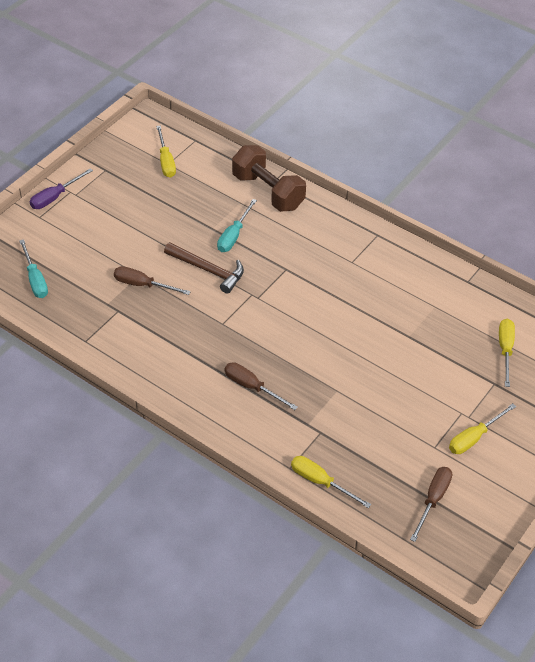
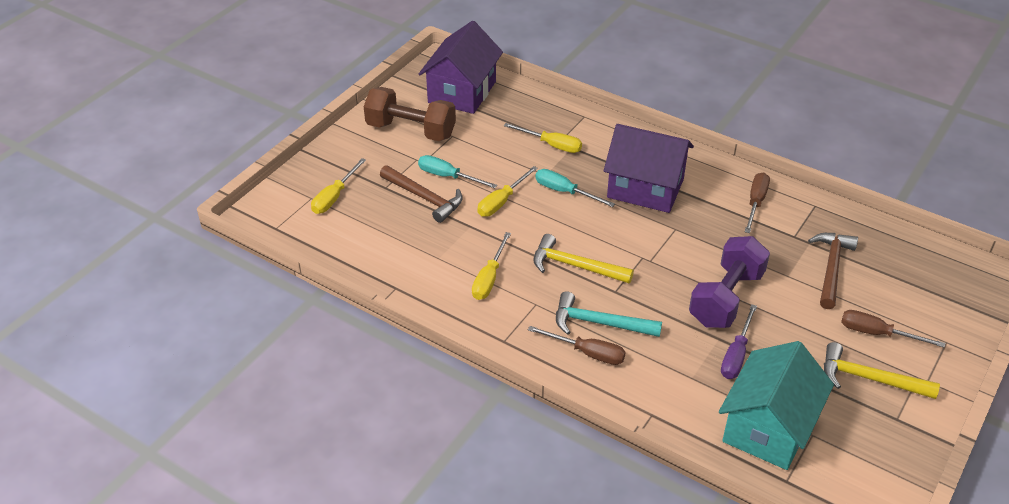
brown hammer: [164,242,244,294] = 1 -> [380,165,463,223] [808,233,858,309] = 2
purple dumbbell: none = 0 -> [689,236,770,328] = 1
purple house: none = 0 -> [419,21,503,114] [604,124,694,213] = 2
turquoise hammer: none = 0 -> [556,291,662,337] = 1
turquoise house: none = 0 -> [719,341,834,470] = 1
yellow hammer: none = 0 -> [534,234,634,283] [824,342,940,399] = 2

